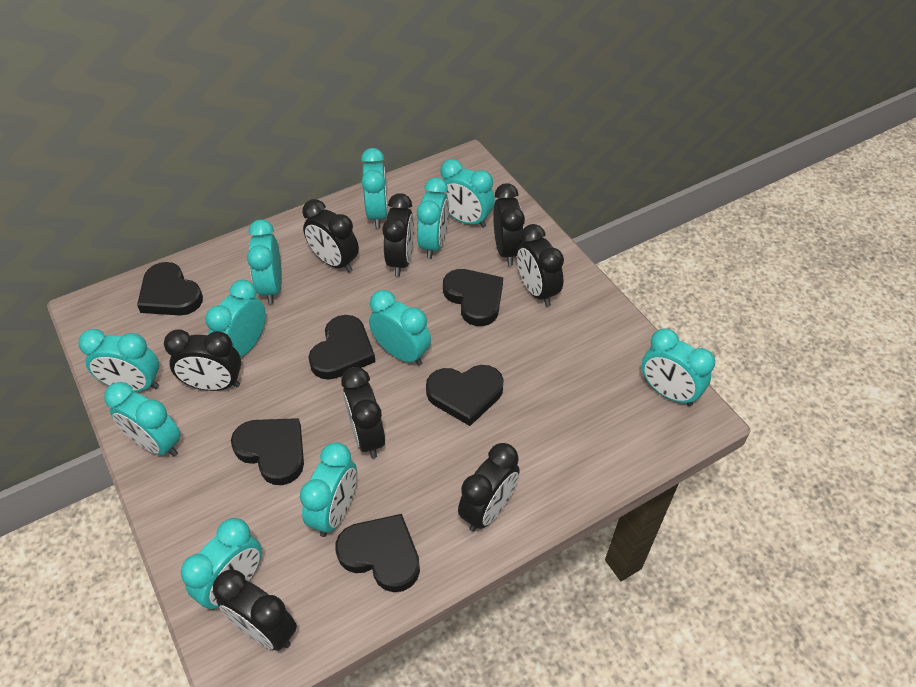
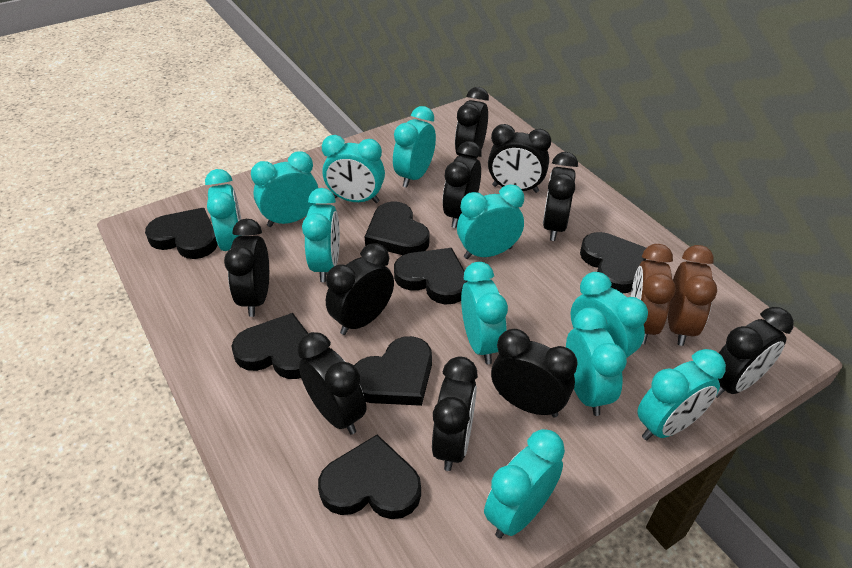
black clock: [164,330,241,391] [213,570,297,651] [302,199,359,272] [341,367,385,458] [382,193,414,276] [458,443,520,532] [493,183,525,266] [517,224,564,306] = 8 -> [224,219,269,317] [297,332,366,435] [326,243,394,335] [432,357,478,471] [443,141,482,228] [455,87,489,158] [488,124,551,193] [491,329,578,418] [543,152,578,241] [716,307,794,398] = 10
black heart: [137,262,203,316] [231,418,304,485] [309,315,376,380] [335,514,420,592] [426,365,504,426] [443,269,503,326] = 6 -> [145,208,218,259] [232,313,308,379] [318,435,421,519] [354,336,432,406] [365,201,430,255] [394,248,467,304] [580,232,646,293] = 7
brown clock: none = 0 -> [631,244,676,344] [668,245,717,346] = 2

